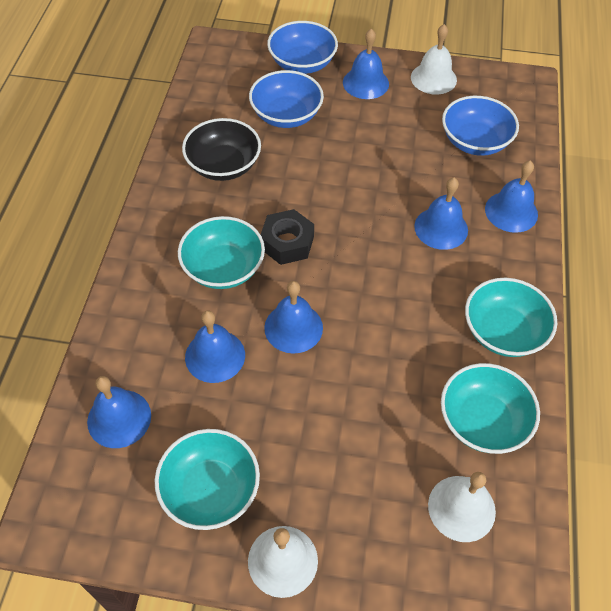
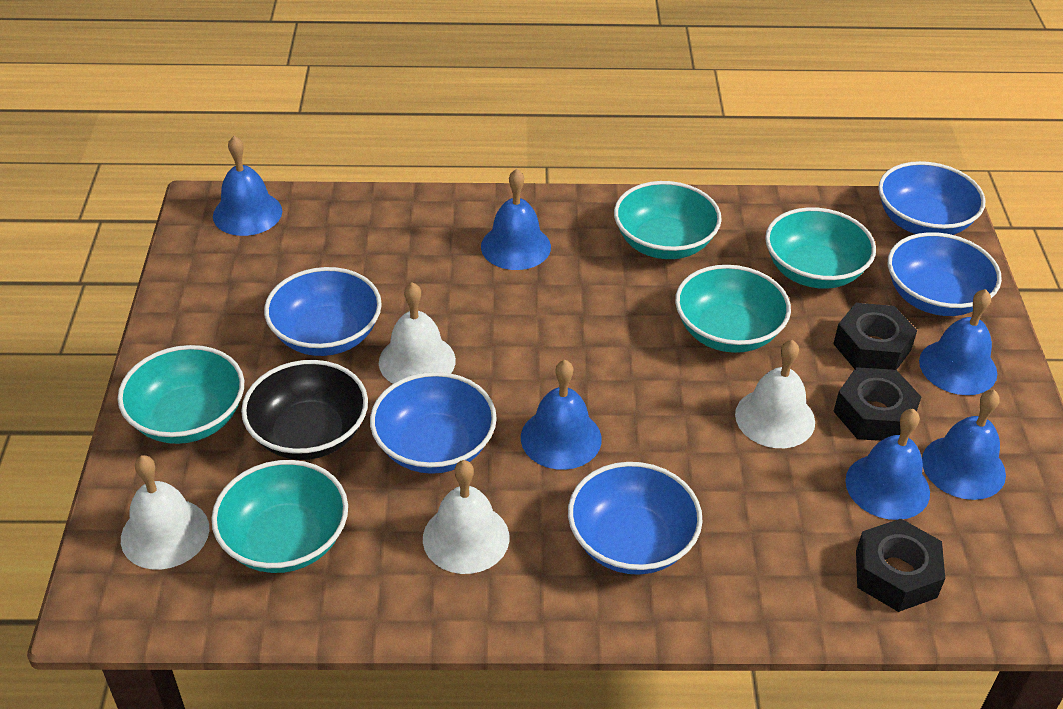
black nut: [261,209,314,265] = 1 -> [833,303,917,370] [833,367,921,441] [856,519,945,612] = 3
blue bowl: [249,70,324,128] [267,21,338,74] [442,96,519,156] = 3 -> [264,267,382,356] [370,372,497,474] [568,462,702,575] [878,161,985,235] [888,232,1002,316] = 5
turquoise bowl: [155,429,260,530] [178,216,265,289] [441,363,540,454] [465,278,557,357] = 4 -> [118,345,244,444] [211,460,348,573] [614,181,722,259] [675,265,791,353] [765,207,876,289] = 5
white bell: [248,526,318,598] [411,24,457,95] [428,472,496,542] = 3 -> [121,455,209,570] [379,282,456,384] [423,460,510,574] [735,340,815,448] = 4

